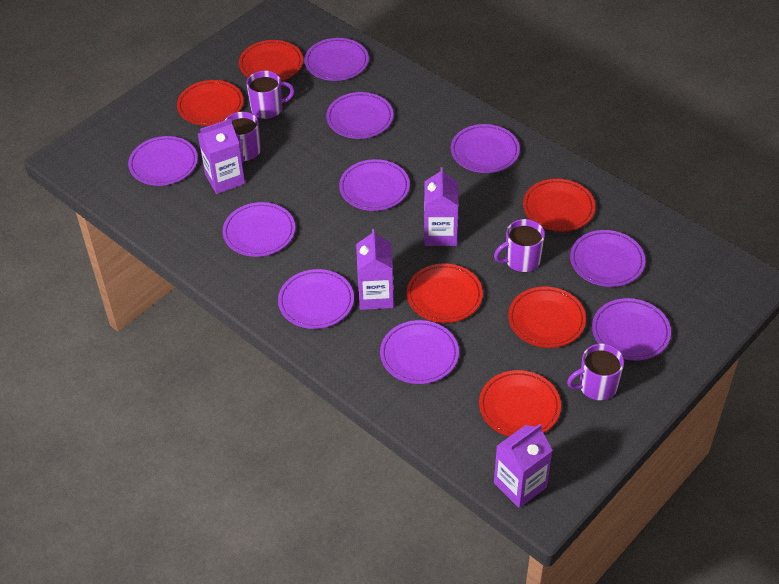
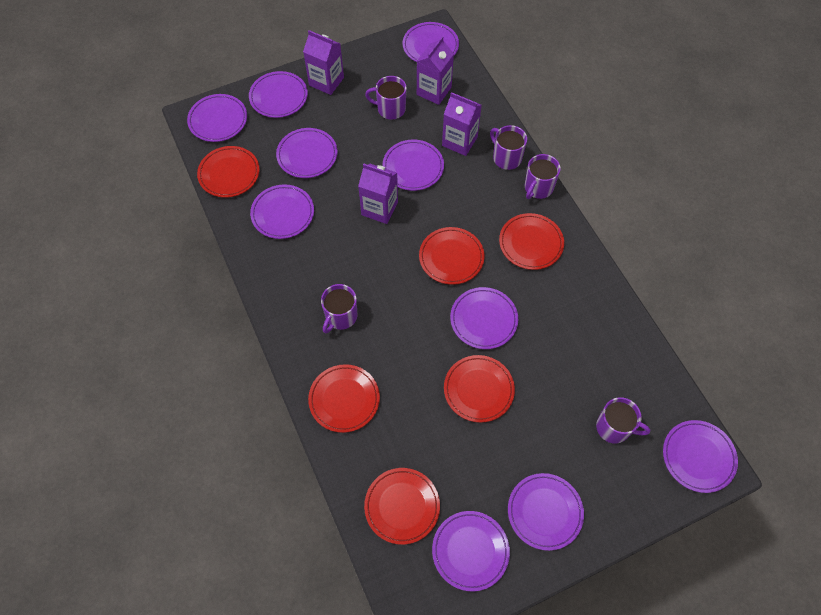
purple mug: [224,112,261,163] [246,71,295,119] [494,219,545,272] [567,344,624,400] = 4 -> [321,284,357,334] [365,76,407,120] [490,125,527,170] [525,154,561,199] [596,397,650,444] = 5

